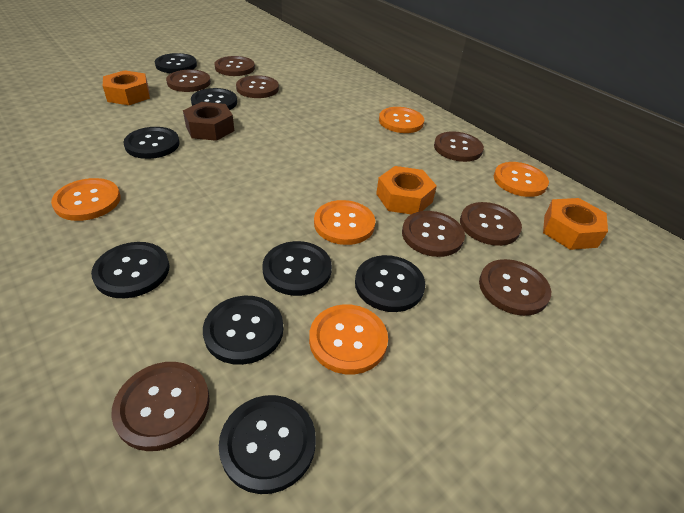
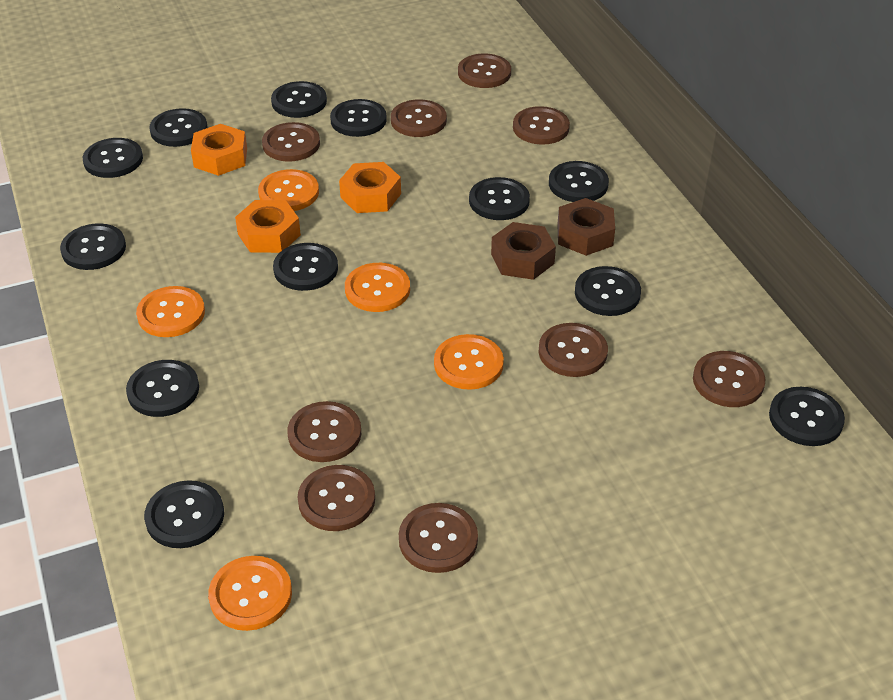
black button: [91,242,170,298] [123,127,180,159] [155,53,197,73] [191,88,237,110] [203,296,283,365] [219,395,316,494] [262,241,332,296] [355,255,425,312] = 8 -> [60,223,126,270] [83,138,143,178] [126,360,199,417] [144,480,224,548] [149,108,208,147] [271,81,327,118] [273,243,338,291] [330,99,387,137] [469,177,530,220] [549,161,609,202] [575,266,641,316] [769,387,845,446] = 12
brown button: [111,362,210,451] [166,69,211,92] [215,56,255,76] [236,75,279,98] [402,211,465,257] [434,131,484,162] [460,202,522,246] [479,259,551,316] = 8 -> [262,122,320,162] [288,401,362,462] [297,465,375,531] [391,99,447,137] [399,503,478,573] [458,54,511,88] [513,106,570,145] [539,323,608,377] [693,351,766,407] = 9
brown nut: [183,102,234,141] = 1 -> [491,222,556,280] [557,198,615,256] = 2

